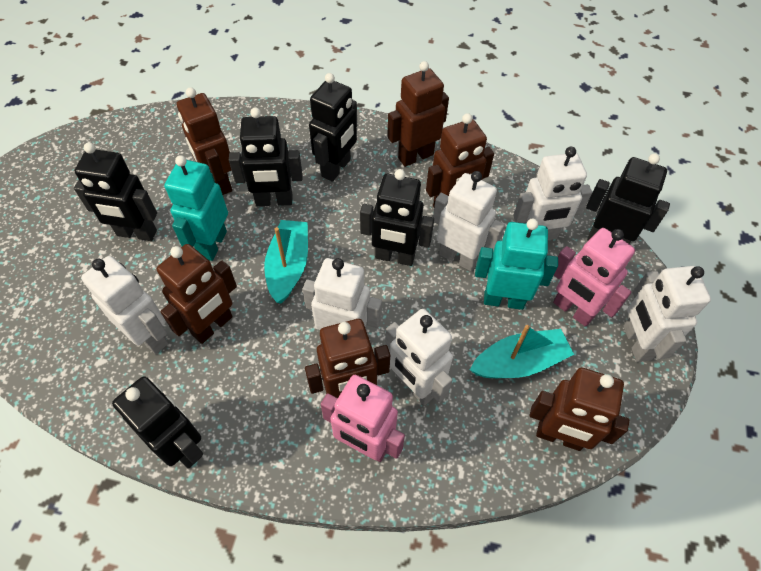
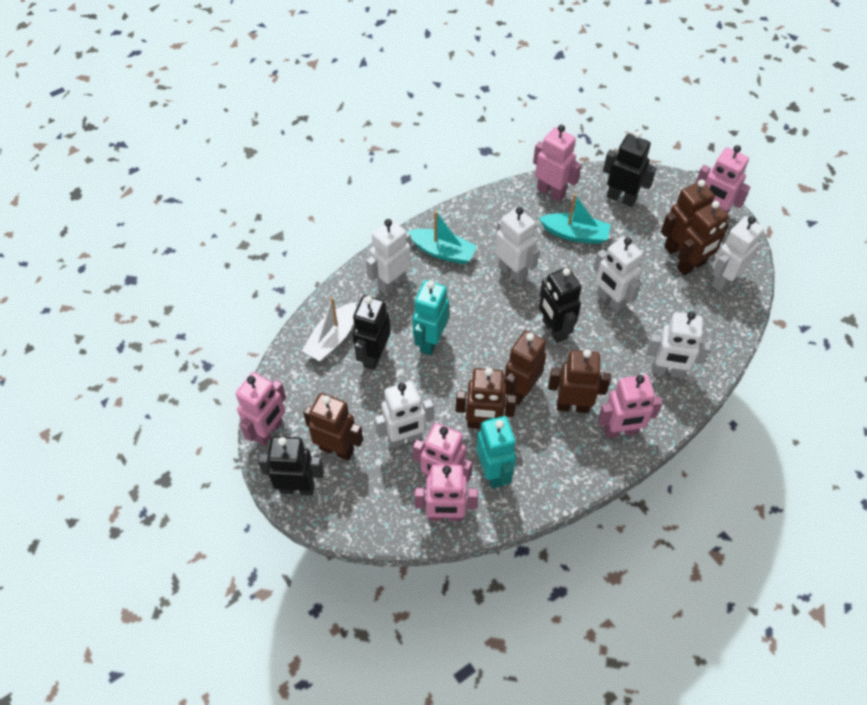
black robot: [74,143,157,241] [112,376,203,469] [229,108,303,206] [309,73,357,182] [360,169,434,266] [586,154,670,244] = 6 -> [258,436,324,495] [353,295,391,370] [539,267,582,343] [603,131,657,207] = 4
pink robot: [321,375,405,462] [553,228,635,327] = 2 -> [236,372,286,446] [412,423,472,482] [414,465,478,521] [533,125,581,202] [598,375,662,438] [695,145,750,214] = 6
white boat: none = 0 -> [302,297,357,361] = 1

